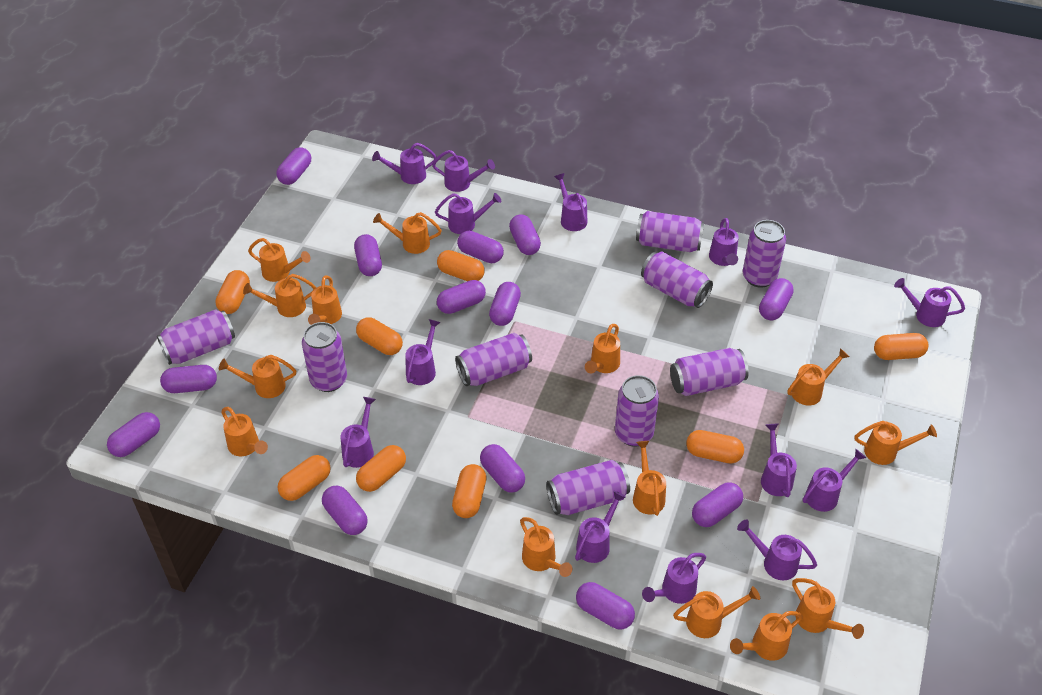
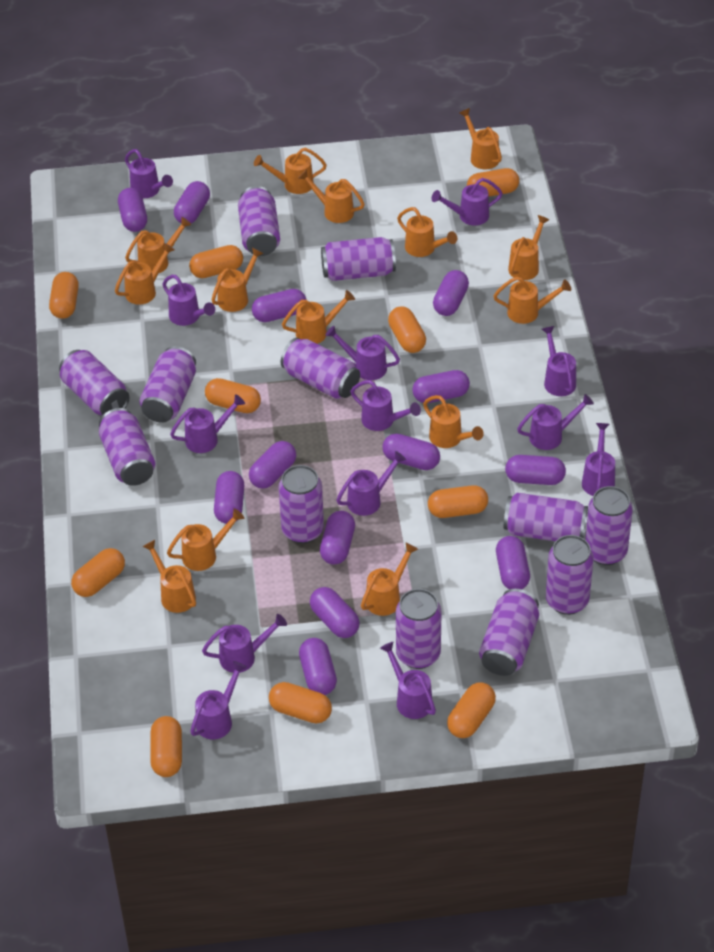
orange capsule: [215,270,250,314] [277,455,331,501] [356,317,403,355] [356,445,406,492] [437,250,485,281] [452,464,486,518] [686,430,744,463] [874,333,929,360] = 8 -> [49,272,79,319] [71,548,125,597] [150,716,182,777] [189,245,243,278] [205,378,261,413] [269,682,332,724] [388,306,426,353] [428,485,488,518] [447,682,496,738] [467,168,519,197] = 10
purple can: [157,309,235,365] [302,322,347,392] [455,333,532,386] [546,460,630,515] [615,375,659,447] [636,211,704,252] [641,252,713,308] [670,348,749,396] [742,220,786,288] = 9 -> [59,350,130,416] [99,408,156,486] [139,346,196,423] [238,186,280,256] [279,465,324,544] [281,338,360,399] [321,237,396,281] [396,589,442,669] [479,589,539,676] [504,493,588,541] [546,535,594,615] [585,486,633,565] = 12

